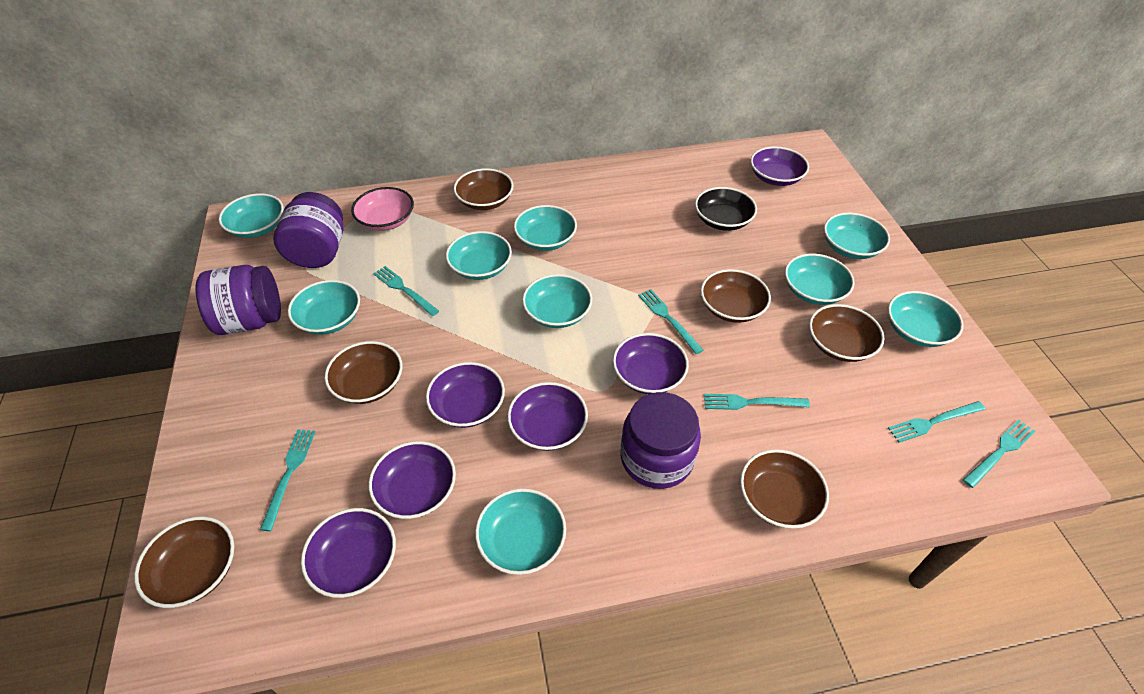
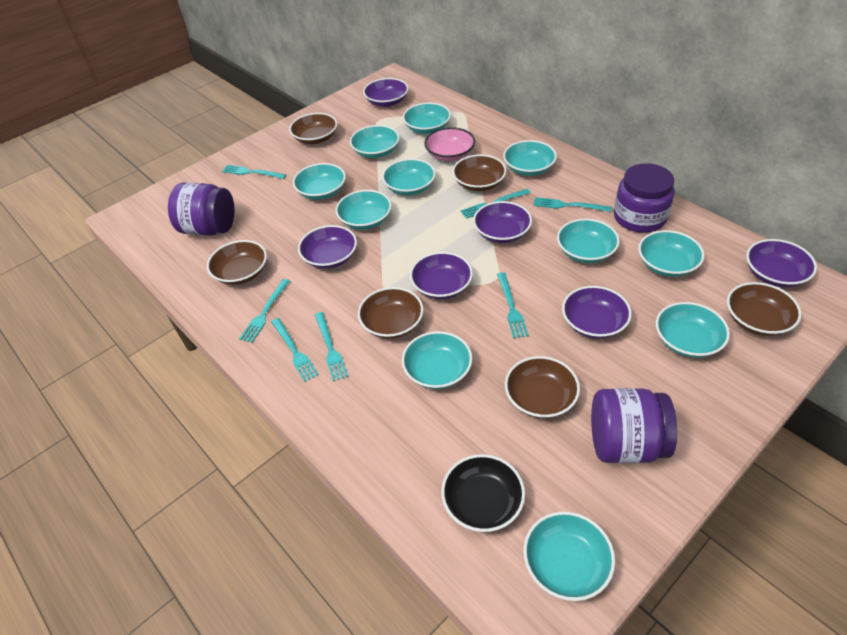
turquoise bowl: [219,193,284,238] [288,280,360,335] [446,231,512,280] [475,488,566,575] [514,205,577,251] [522,274,592,328] [785,254,855,305] [824,213,890,259] [888,291,964,347] = 9 -> [293,163,346,200] [336,190,392,230] [350,125,400,158] [382,158,436,195] [402,331,472,389] [403,102,451,134] [503,140,557,176] [524,511,615,601] [557,219,620,263] [638,230,704,277] [656,302,730,358] = 11
turquoise fork: [260,429,315,531] [373,266,439,316] [638,289,703,354] [704,394,810,410] [888,401,986,443] [963,420,1035,488] = 6 -> [222,165,286,179] [239,279,290,343] [271,318,319,382] [315,312,348,381] [461,189,531,219] [497,272,529,338] [534,197,612,212] = 7

